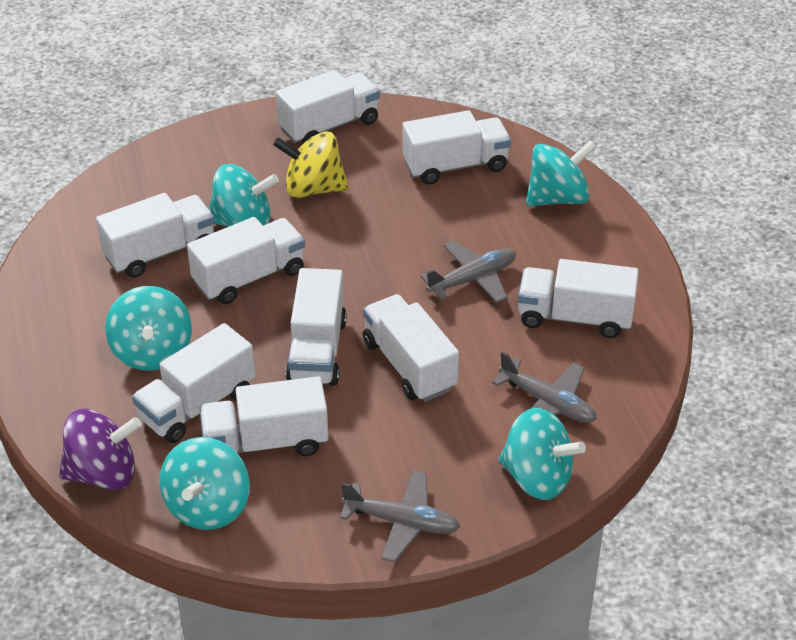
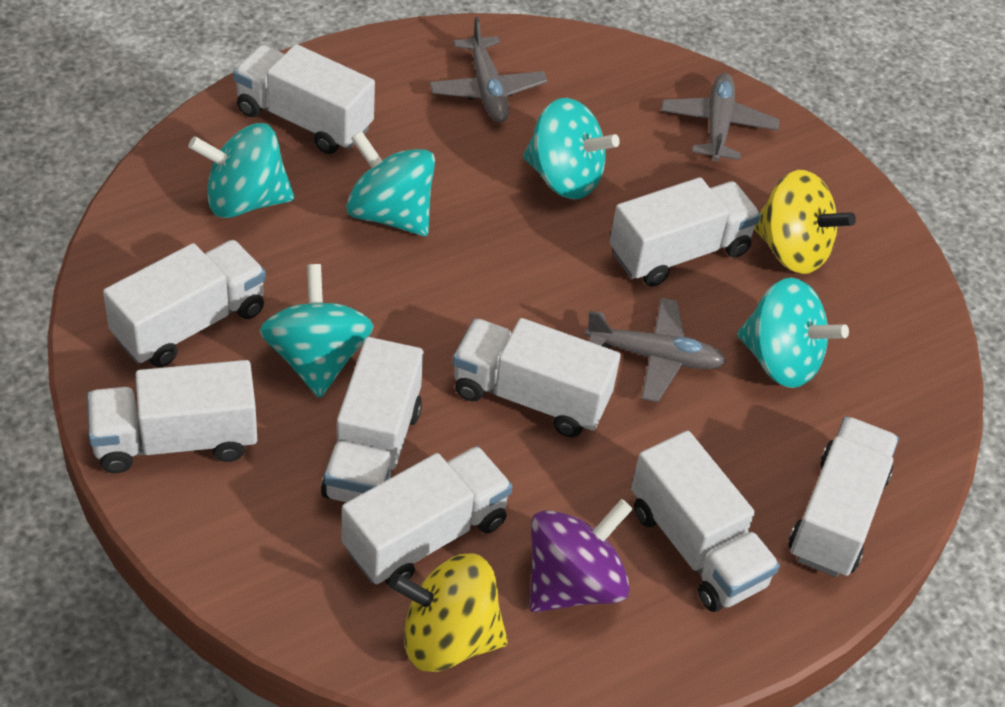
yellow spinning top: [273,131,349,198] = 1 -> [389,554,508,672] [754,170,856,274] = 2

